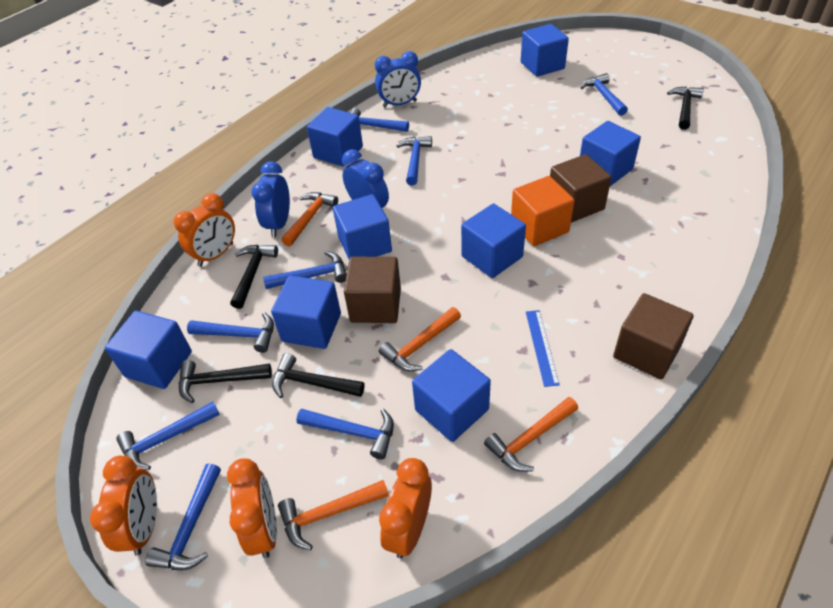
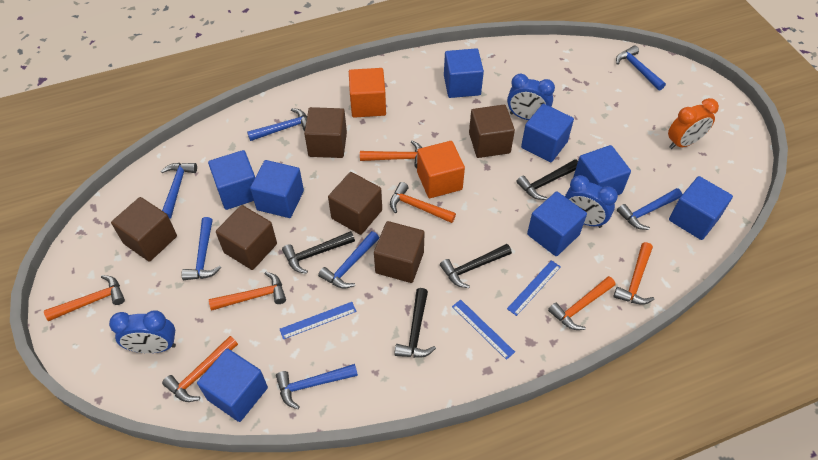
blue hammer: [116,401,220,470] [145,463,221,570] [187,312,274,353] [263,251,347,289] [296,409,394,460] [350,108,409,132] [396,136,432,185] [581,73,628,116] = 8 -> [161,163,197,219] [182,217,221,280] [247,108,307,141] [276,364,358,409] [318,231,379,289] [616,45,666,91] [617,188,682,230] = 7
blue ruler: [526,310,560,387] = 1 -> [280,302,356,339] [452,299,515,360] [507,260,561,316] = 3
brown cube: [344,257,401,323] [550,154,612,223] [613,293,694,380] = 3 -> [111,197,177,262] [216,205,277,270] [304,107,347,158] [328,172,382,235] [374,221,425,283] [469,105,515,158] = 6
orange clock: [90,456,157,555] [174,193,235,267] [227,458,277,558] [379,458,432,558] = 4 -> [668,98,719,149] = 1
orange cube: [511,176,574,246] = 1 -> [349,68,386,118] [417,141,465,198] = 2
orange hammer: [278,480,389,550] [281,192,338,247] [379,307,461,372] [484,397,578,472] = 4 -> [44,275,125,321] [162,336,238,402] [209,272,286,311] [360,140,422,168] [390,182,456,223] [548,276,616,330] [613,242,655,305] = 7

